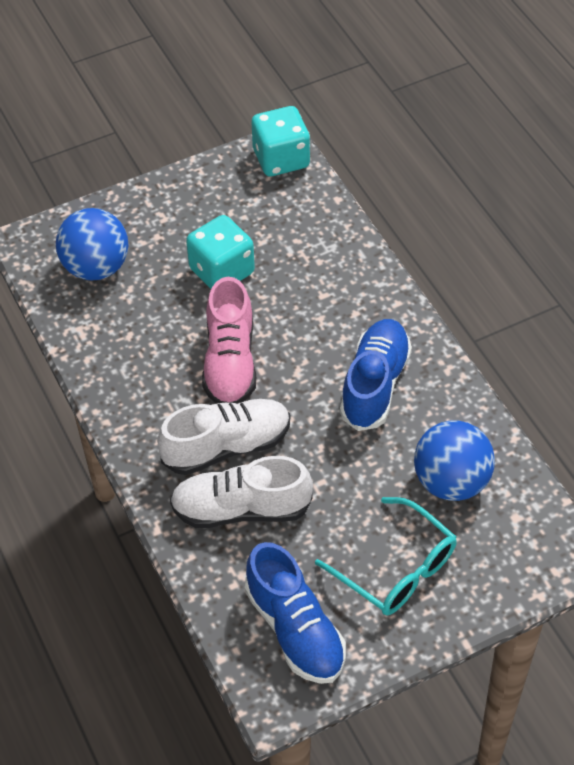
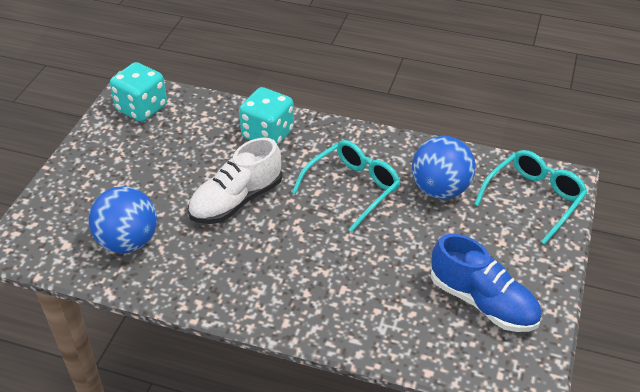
blue shoe: [245,542,346,684] [340,319,412,431] = 2 -> [431,234,542,332] = 1
pink shoe: [202,277,256,404] = 1 -> none = 0
turquoise glasses: [315,497,457,615] = 1 -> [292,140,400,233] [474,150,588,244] = 2
white shoe: [157,399,290,475] [170,456,313,528] = 2 -> [188,138,282,224] = 1

